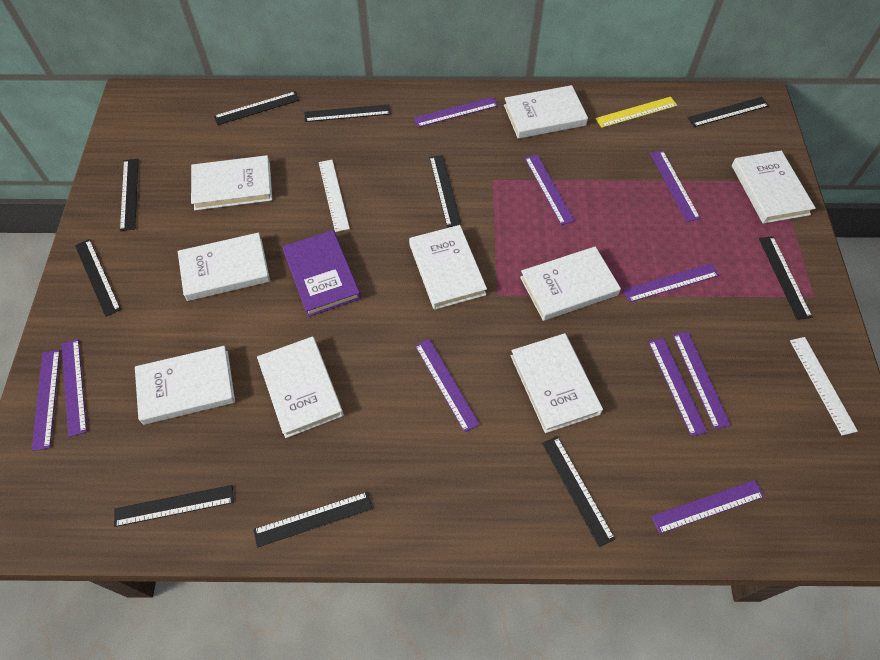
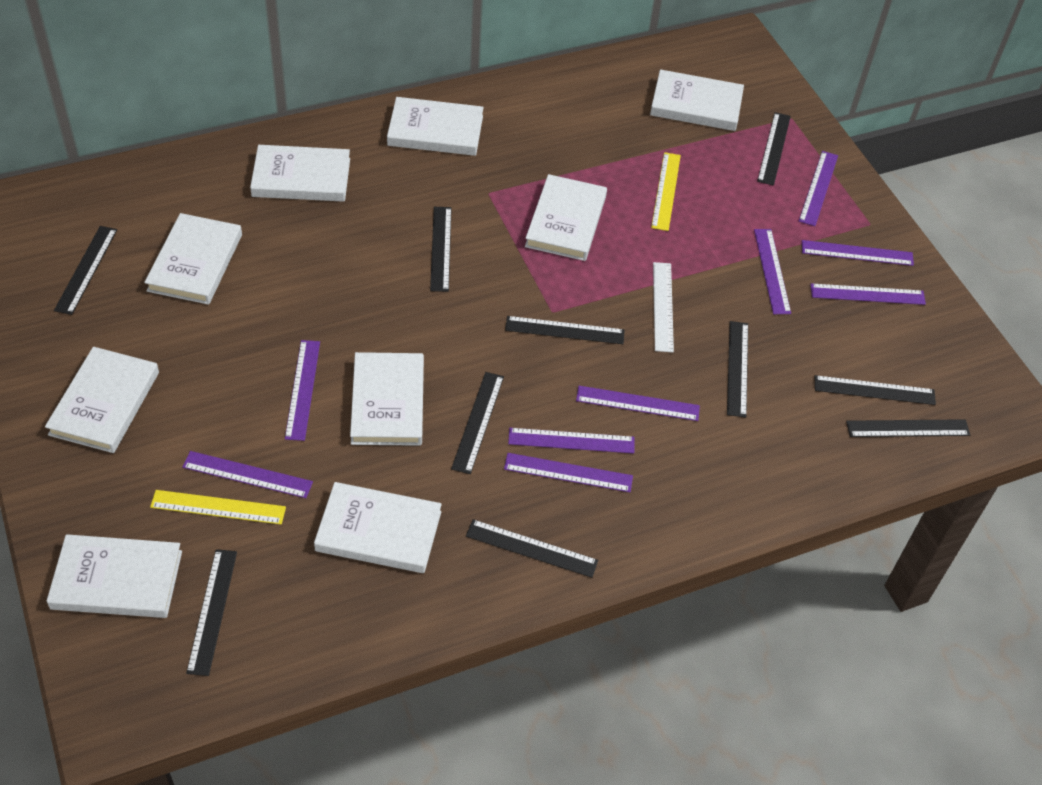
purple book: [282,230,361,317] = 1 -> none = 0
purple ruler: [32,350,60,451] [61,339,87,437] [414,97,498,127] [415,339,480,432] [525,154,575,225] [623,263,719,302] [648,338,707,436] [650,151,701,222] [651,480,764,534] [673,331,731,429] = 10 -> [182,451,313,498] [285,340,320,441] [504,453,633,492] [508,428,634,454] [576,386,700,421] [754,229,791,314] [799,151,838,226] [802,240,914,266] [810,283,926,305] = 9
white ruler: [319,160,350,232] [790,337,858,435] = 2 -> [653,262,674,352] = 1
yellow ruler: [595,97,677,128] = 1 -> [150,490,286,525] [651,152,681,231] = 2

